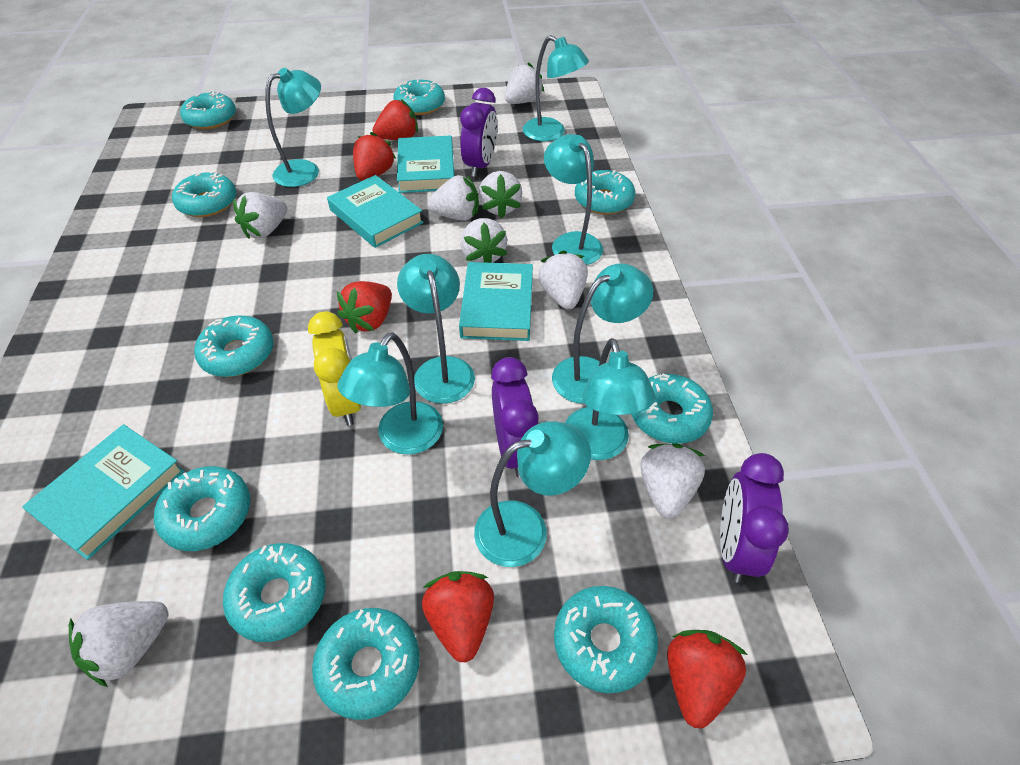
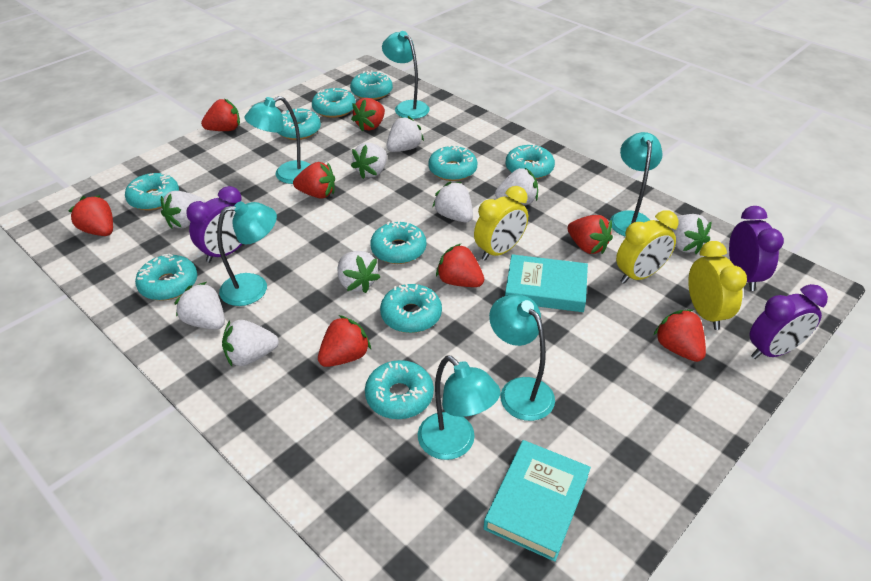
red strawberry: [337,281,392,333] [353,132,396,181] [373,99,418,140] [422,571,494,663] [667,630,748,728] = 5 -> [68,195,113,236] [201,99,240,131] [293,162,335,199] [318,315,371,367] [351,98,385,131] [436,244,484,287] [567,215,613,254] [654,309,706,362] = 8
turquoise book: [22,424,185,560] [327,175,424,248] [397,136,454,193] [459,262,533,341] = 4 -> [484,440,591,562] [505,254,588,312] = 2
turquoise lamp: [265,68,321,187] [338,333,443,455] [397,254,475,404] [474,421,591,567] [523,35,589,141] [544,134,603,265] [552,263,653,404] [565,338,655,460] = 8 -> [217,201,277,306] [245,96,311,184] [382,31,430,119] [418,355,500,460] [489,294,555,421] [610,132,662,237] = 6
white strawberry: [69,601,169,687] [233,192,287,238] [428,175,479,221] [460,218,507,263] [479,171,522,218] [505,62,544,104] [538,250,587,310] [640,444,705,519] = 8 -> [161,191,206,229] [174,282,225,330] [222,320,279,366] [337,251,380,293] [351,143,387,179] [387,116,424,152] [433,181,473,222] [495,168,538,205] [667,214,712,254] = 9
yellow clock: [308,311,361,426] = 1 -> [474,186,528,261] [616,210,678,283] [688,241,747,330] = 3

